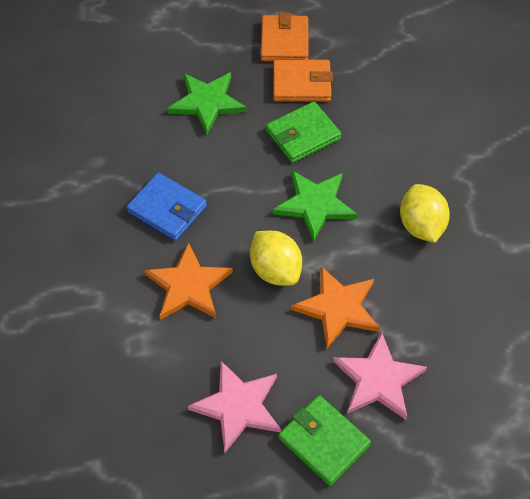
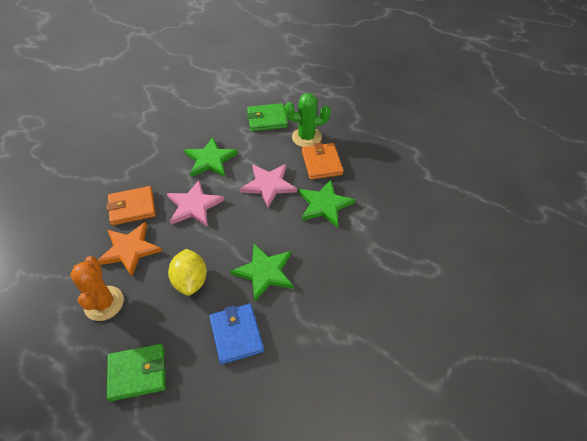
green cactus: none = 0 -> [285,93,331,147] = 1
green star: [167,72,247,134] [272,170,358,242] = 2 -> [184,137,238,177] [230,244,293,301] [299,179,355,228] = 3
orange cactus: none = 0 -> [70,256,124,321] = 1
orange star: [144,242,233,320] [291,266,380,348] = 2 -> [98,222,162,277] = 1
yellow lemon: [250,231,302,286] [400,184,450,243] = 2 -> [168,249,207,296] = 1

